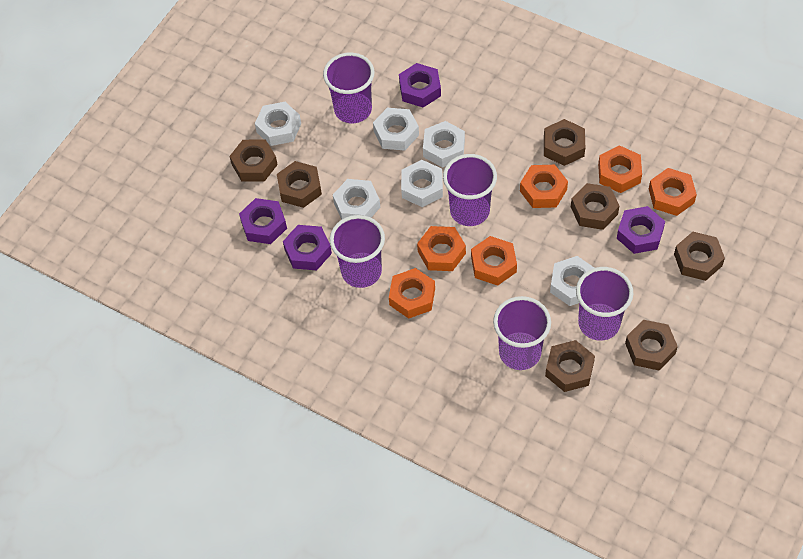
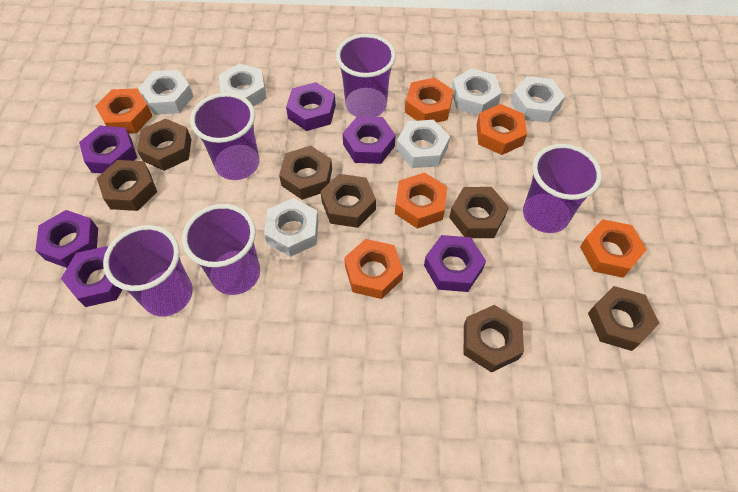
purple nut: [239,198,287,244] [283,225,332,270] [399,63,441,108] [617,206,665,254] = 4 -> [35,210,98,268] [61,246,122,307] [79,126,137,173] [286,82,336,131] [343,116,396,164] [424,235,486,292] = 6

